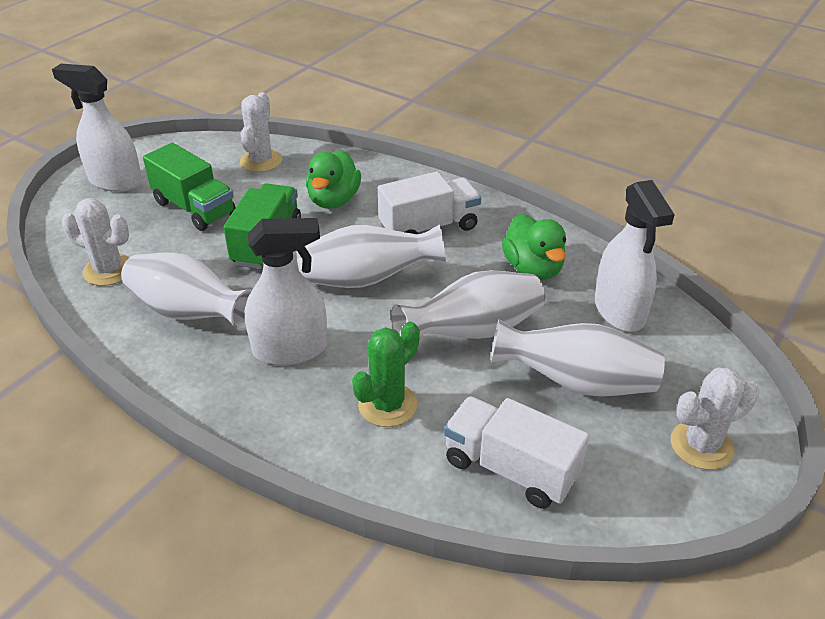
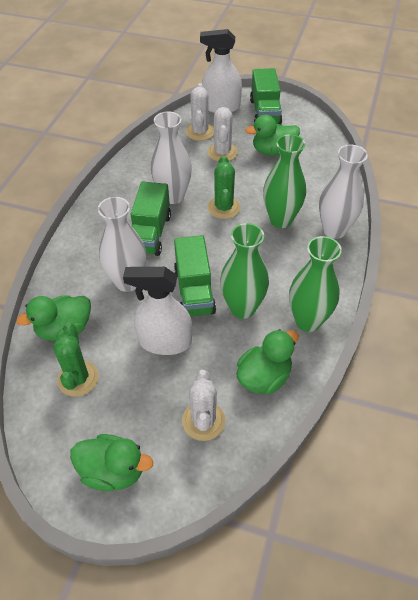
green cactus: [352,321,420,427] = 1 -> [53,322,99,397] [208,156,240,219] = 2
green duck: [306,150,361,209] [502,214,566,280] = 2 -> [17,295,91,341] [70,434,153,491] [236,329,299,394] [246,115,300,156] = 4
green truck: [143,143,236,231] [223,183,301,269] = 2 -> [131,181,171,256] [174,235,216,316] [250,68,282,125] = 3
green vase: none = 0 -> [220,223,269,319] [263,134,306,228] [289,236,342,332] = 3
white spray bottle: [52,64,142,192] [245,218,327,365] [595,180,675,332] = 3 -> [123,267,192,355] [200,29,242,113] = 2
white truck: [378,172,481,234] [444,396,589,509] = 2 -> none = 0
white vase: [121,252,253,330] [297,224,446,288] [391,270,545,339] [491,319,665,397] = 4 -> [98,197,146,292] [151,112,192,204] [319,145,368,239] = 3

